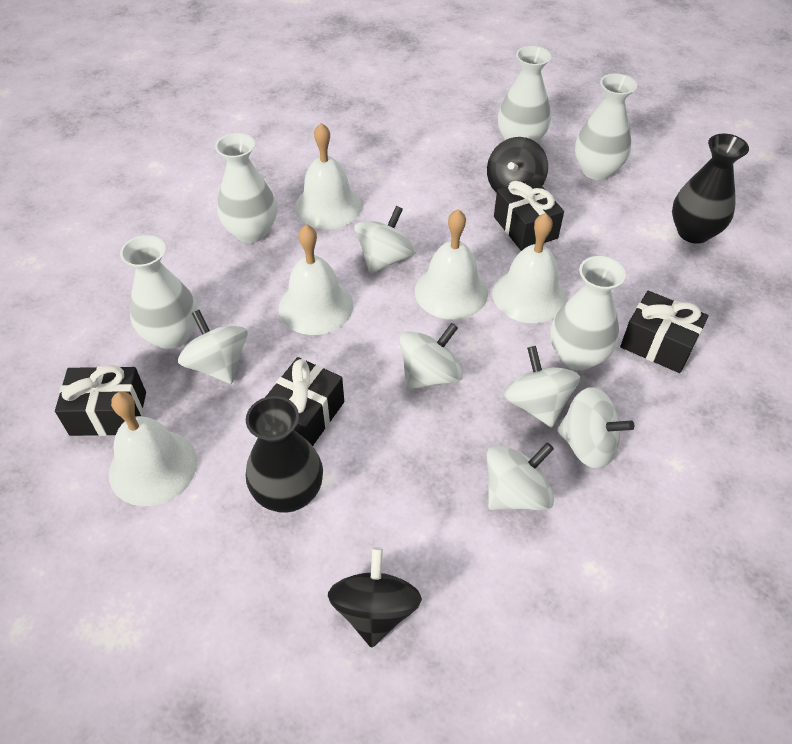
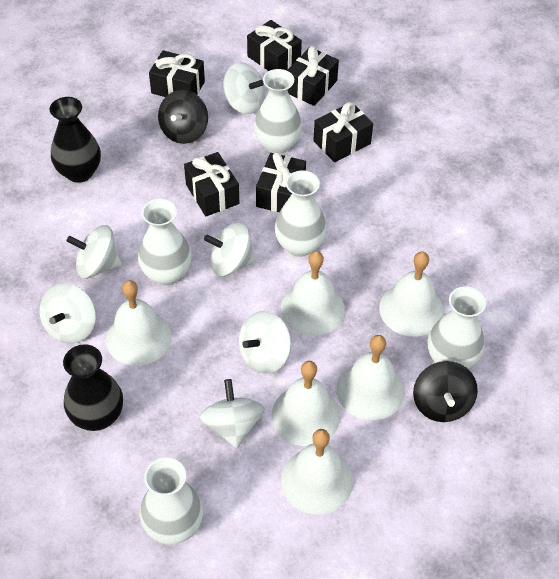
black gift: [55,365,146,436] [266,357,344,446] [494,178,564,251] [620,291,709,373] = 4 -> [149,50,205,97] [184,152,239,217] [247,20,302,71] [256,152,306,212] [287,46,339,106] [313,102,373,162] = 6
white bell: [109,392,197,506] [279,224,353,335] [295,123,362,229] [415,209,488,319] [493,213,567,323] = 5 -> [106,280,172,366] [272,361,340,446] [281,251,345,336] [281,429,353,515] [337,335,405,420] [379,252,444,337] = 6

